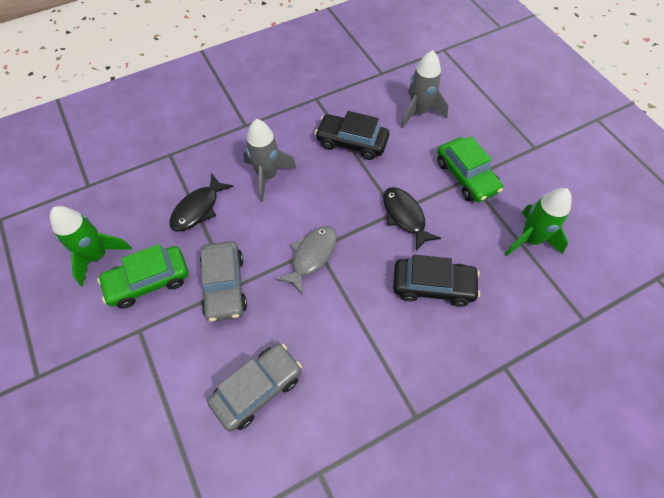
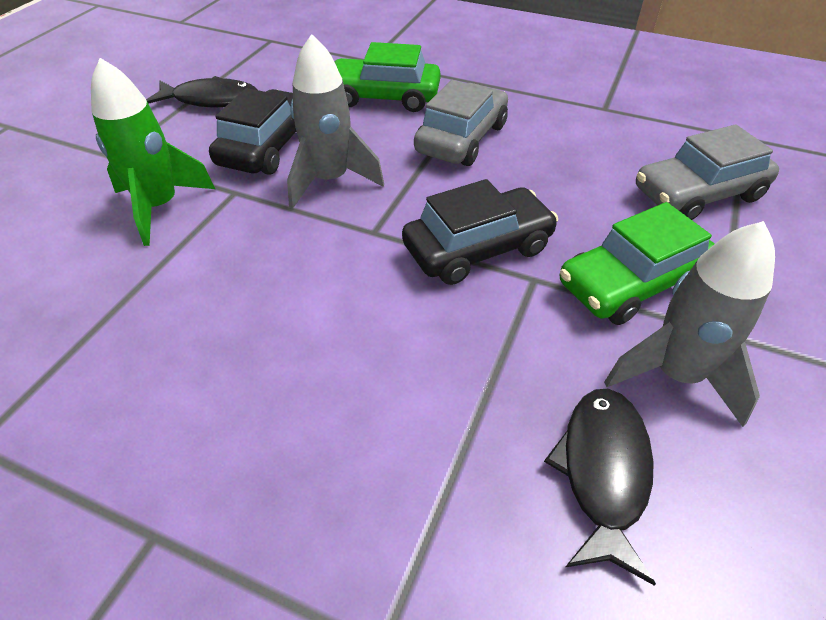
green rocket: [50,206,132,286] [505,188,572,256] = 2 -> [91,58,215,246] = 1
grey fish: [276,226,337,294] = 1 -> none = 0

